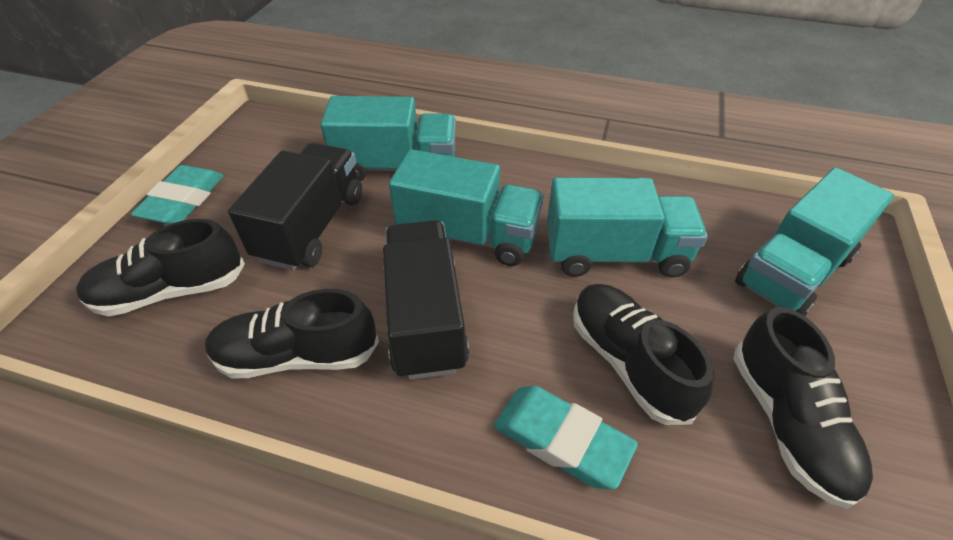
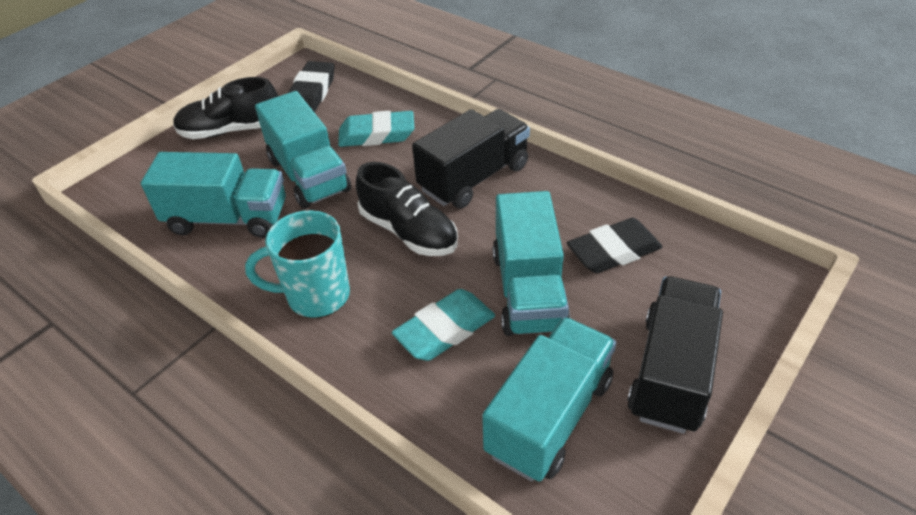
black eraser: none = 0 -> [288,61,334,113] [567,218,663,273] = 2
black shoe: [76,219,245,317] [205,289,379,379] [573,284,714,425] [733,307,873,509] = 4 -> [173,77,278,139] [356,162,458,256] = 2
turquoise mug: none = 0 -> [245,210,350,318] = 1

